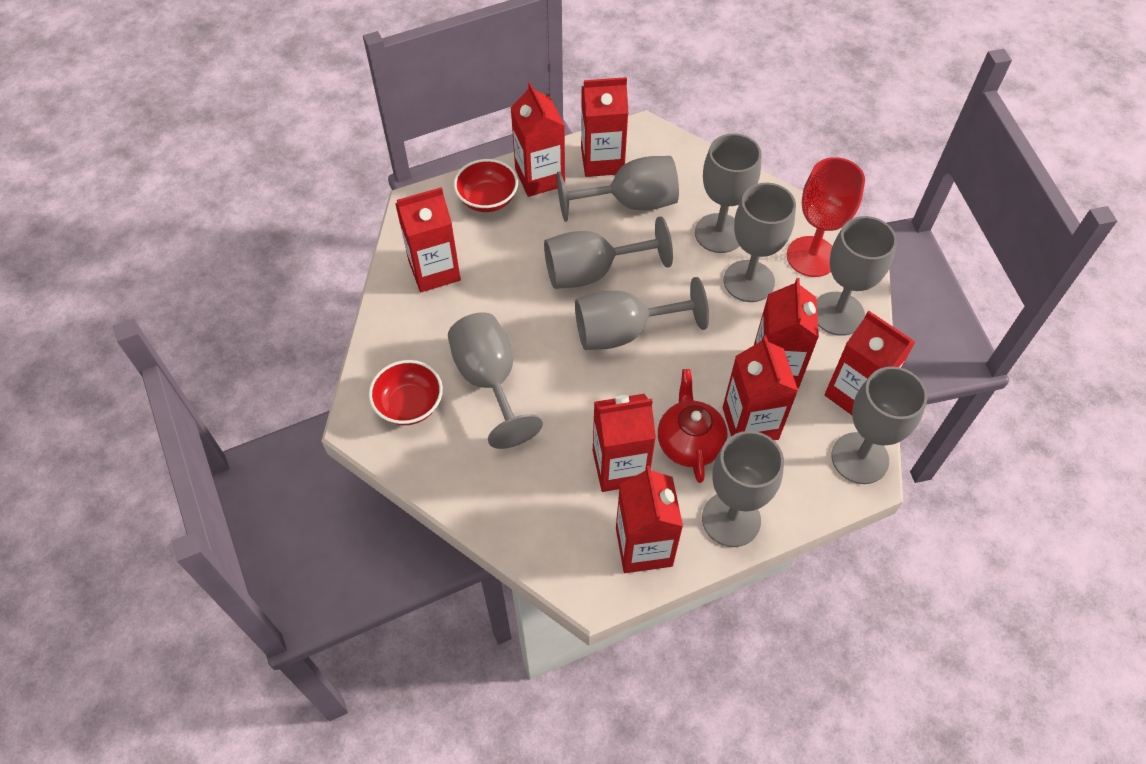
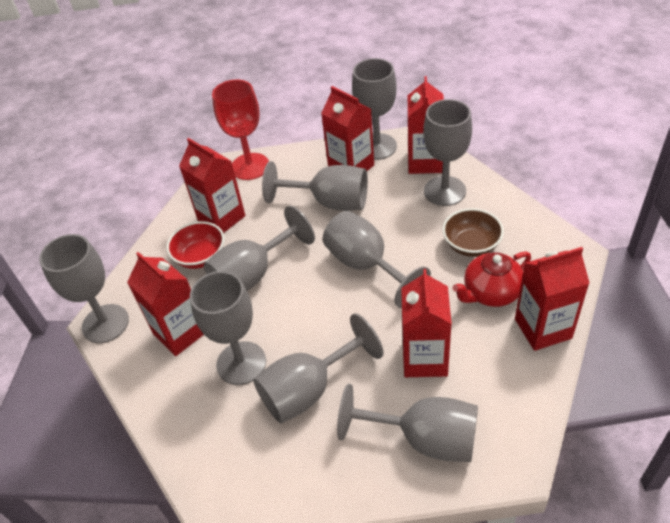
brown bowl: none = 0 -> [442,208,504,257] = 1
red bowl: [369,360,443,425] [454,159,518,212] = 2 -> [166,221,225,269] = 1
red carton: [395,187,461,292] [511,82,565,197] [581,77,628,177] [593,394,656,492] [616,466,683,573] [723,335,798,440] [754,278,819,389] [824,311,915,415] = 8 -> [127,252,204,356] [179,138,245,233] [321,86,374,171] [401,269,452,377] [408,76,444,174] [515,247,590,351] = 6

